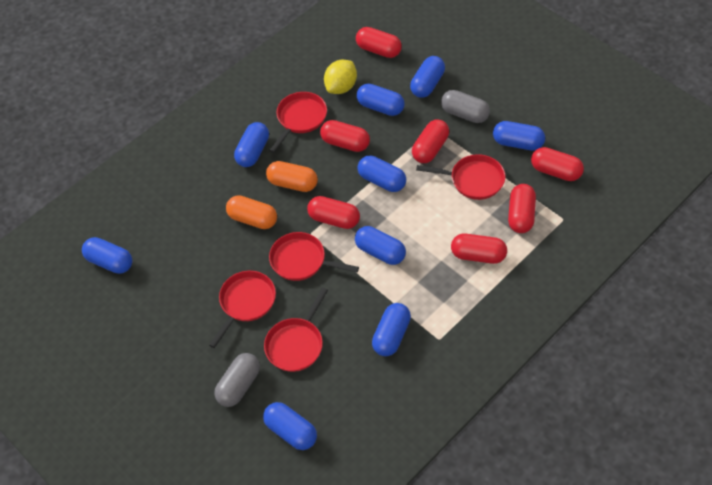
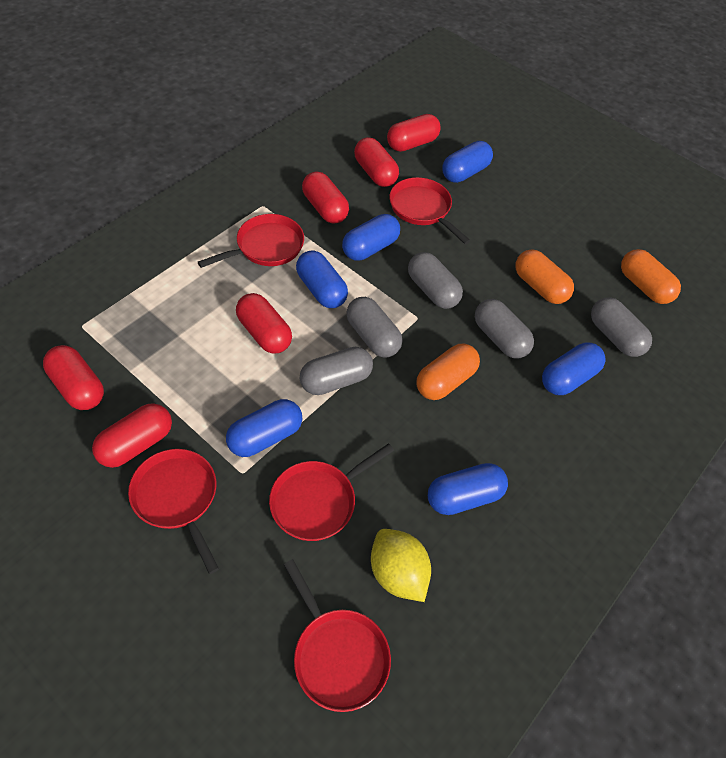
blue capsule: [82,237,133,274] [234,122,269,167] [263,402,317,450] [355,226,406,265] [357,84,405,116] [357,155,406,192] [372,303,411,356] [410,56,445,98] [493,121,545,151] = 9 -> [226,399,302,457] [296,251,348,308] [342,214,400,261] [428,463,508,515] [442,141,493,183] [542,343,606,395] = 6
grey capsule: [214,353,260,407] [441,90,490,123] = 2 -> [300,347,373,395] [346,297,402,357] [408,252,463,309] [475,299,534,359] [591,297,652,357] = 5
orange capsule: [226,195,277,229] [266,161,318,192] = 2 -> [417,344,480,400] [515,249,574,304] [621,249,681,304] = 3
red capsule: [307,196,360,229] [320,120,370,152] [356,27,402,58] [412,120,449,163] [451,234,507,264] [508,184,536,233] [531,147,584,181] = 7 -> [43,345,104,410] [92,403,172,468] [236,293,292,354] [302,171,349,224] [354,137,399,187] [387,114,441,152] = 6

